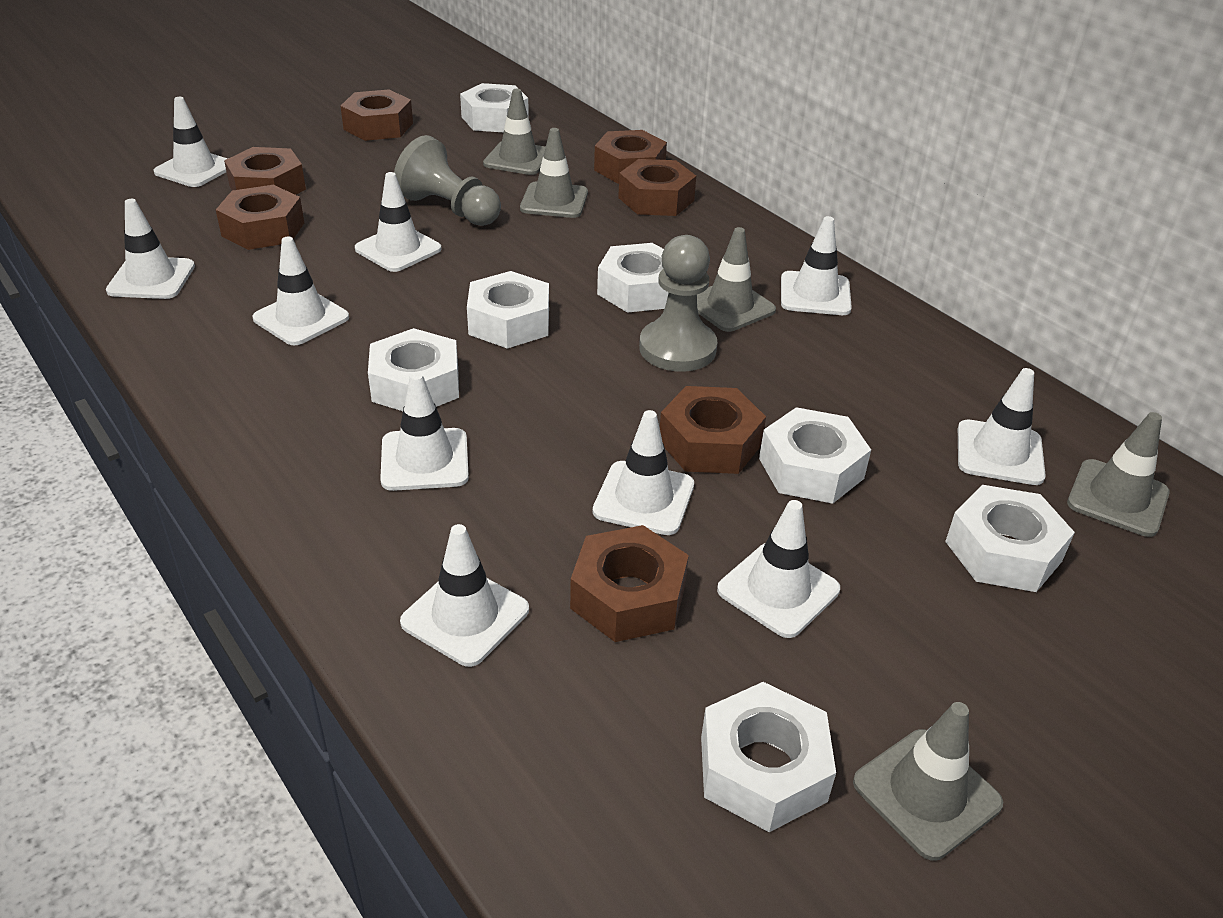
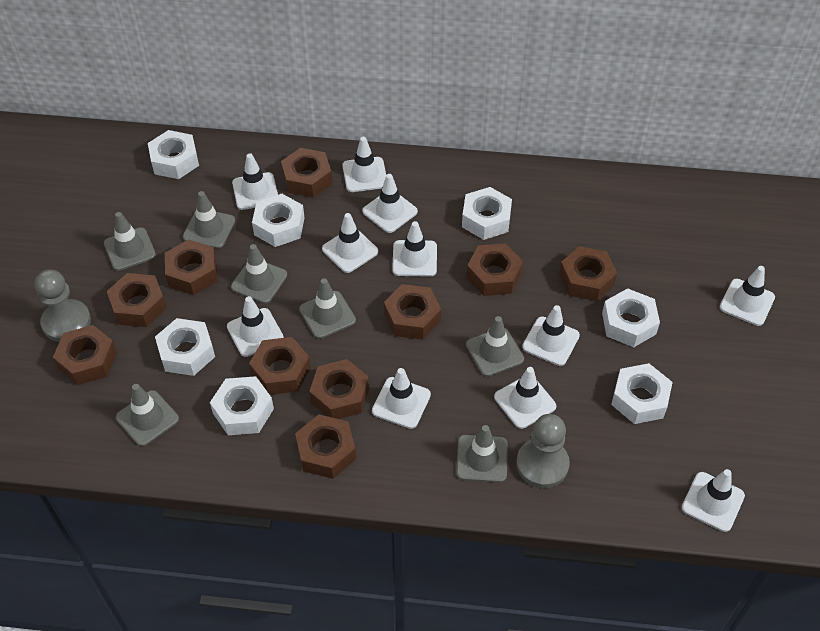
brown nut: [216,185,304,250] [224,147,306,195] [341,89,413,141] [570,525,689,642] [594,130,667,184] [618,159,696,216] [660,386,766,474] = 7 -> [53,325,117,385] [107,273,167,327] [165,239,217,295] [249,337,311,395] [281,148,332,198] [295,414,356,479] [309,359,369,419] [384,284,441,340] [466,243,523,296] [559,246,617,301] = 10
grey traffic cone: [483,89,546,175] [520,128,588,218] [697,227,776,332] [853,702,1003,861] [1067,412,1170,537] = 5 -> [104,212,156,271] [116,384,179,446] [183,191,235,249] [231,244,288,304] [299,278,356,339] [456,425,508,483] [466,316,524,377] = 7
white traffic cone: [106,199,195,299] [153,97,228,187] [253,237,349,345] [355,172,442,272] [380,372,469,491] [400,524,529,667] [592,410,694,535] [717,500,840,638] [781,216,852,315] [958,368,1046,485] = 10 -> [227,296,284,357] [232,153,278,210] [322,213,378,273] [343,137,386,192] [362,174,418,233] [372,368,431,429] [392,221,437,277] [494,367,556,429] [522,305,580,366] [682,469,745,532] [720,266,775,326] = 11

